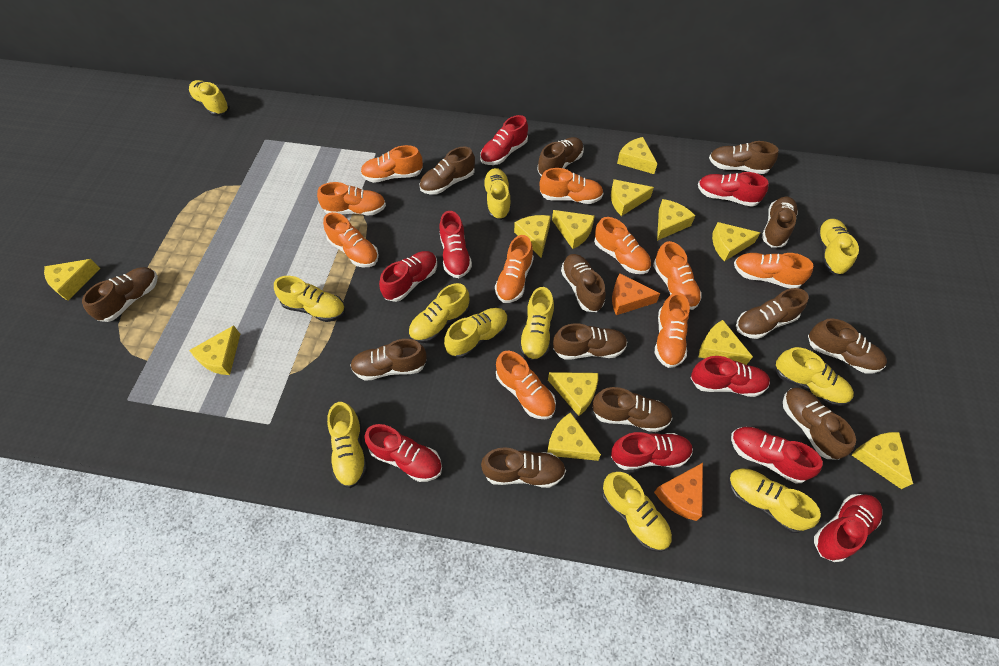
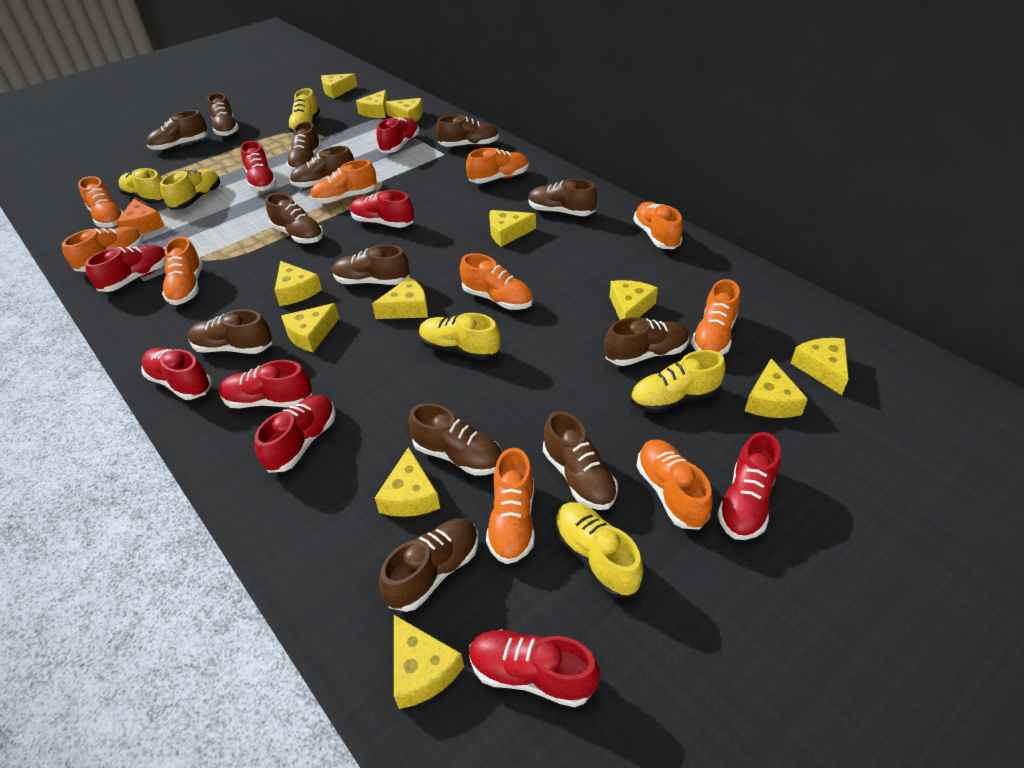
orange cheese: [612,273,660,315] [654,463,703,521] = 2 -> [116,199,165,234] = 1
yellow shoe: [189,80,230,116] [274,276,346,322] [327,402,368,488] [408,283,470,343] [444,308,508,358] [483,168,511,220] [519,287,554,362] [602,472,672,552] [728,468,821,533] [775,347,854,407] [816,219,859,276] = 11 -> [118,168,164,204] [160,169,220,210] [288,88,320,133] [419,313,500,360] [555,502,643,598] [630,350,726,413] = 6

